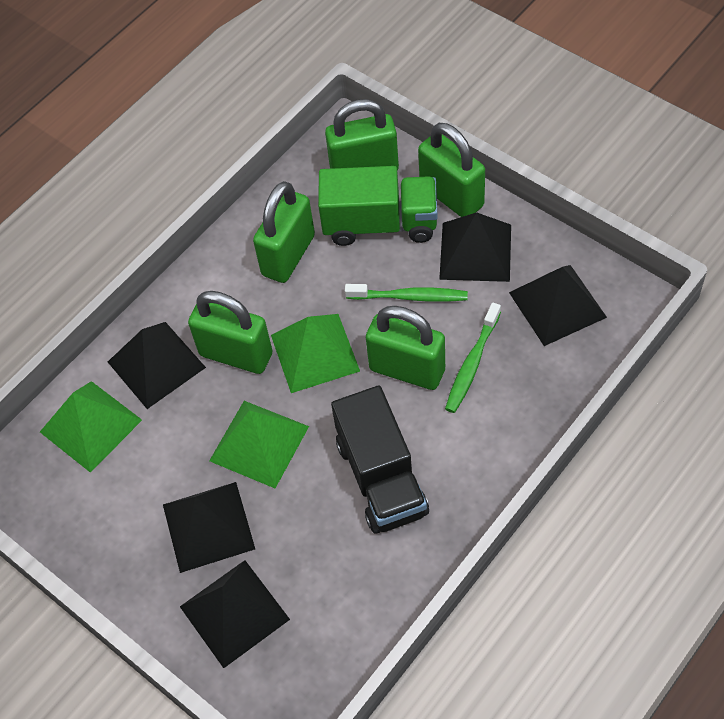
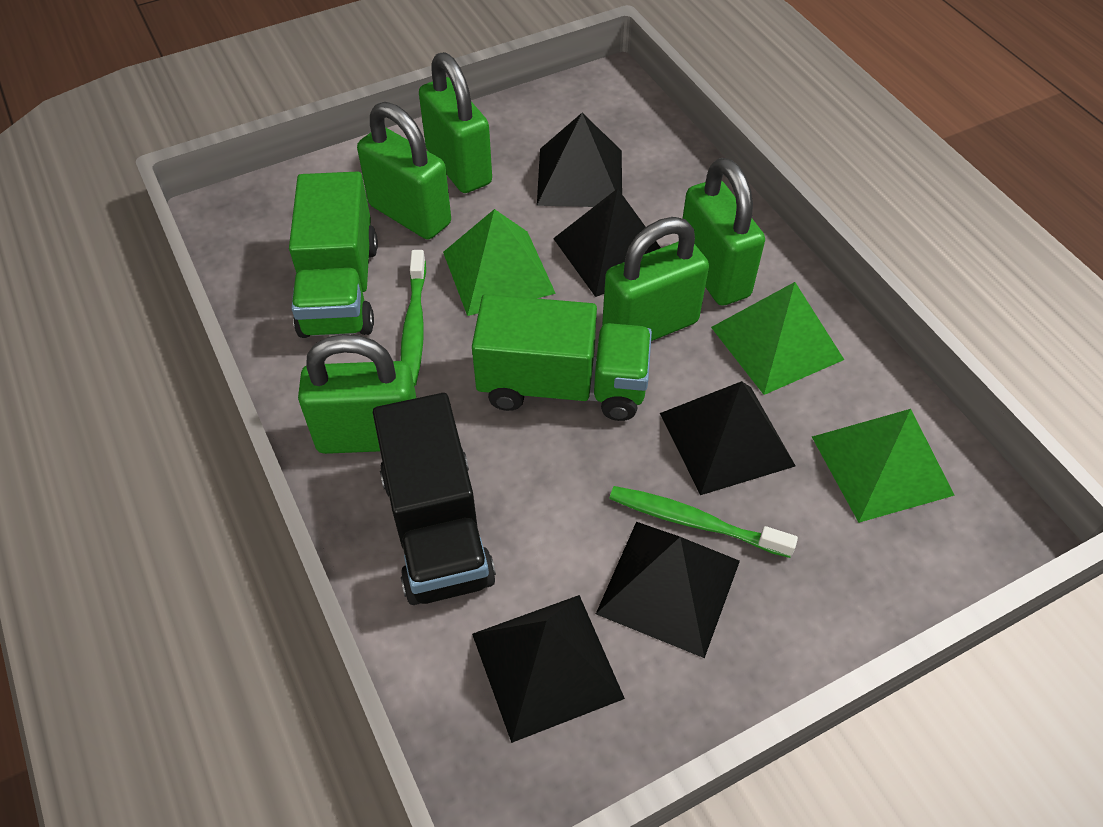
green truck: [318,166,438,246] = 1 -> [289,171,378,338] [472,294,652,421] = 2

